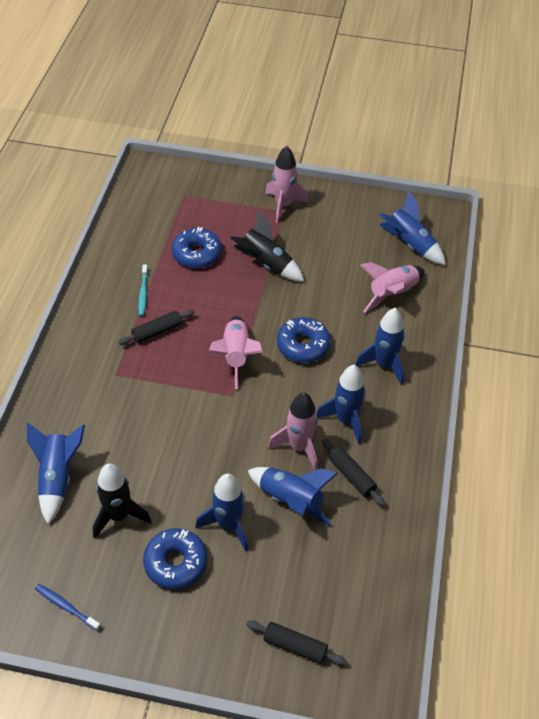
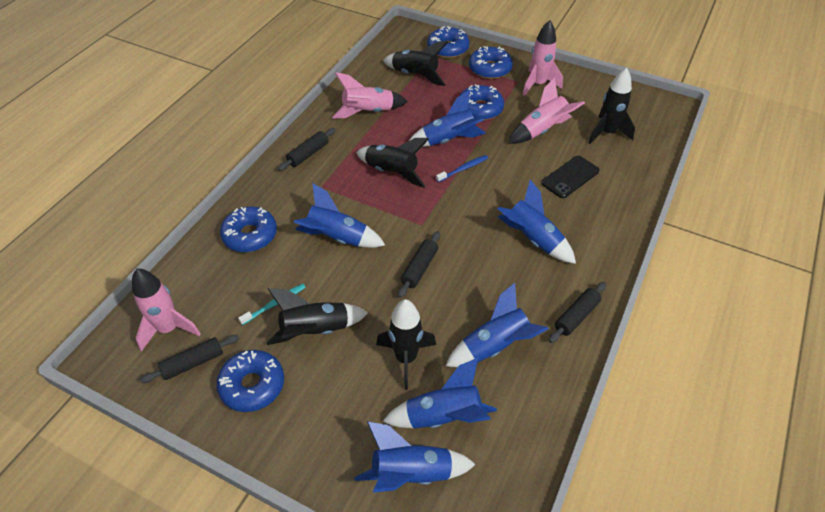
black phone: none = 0 -> [541,156,600,198] = 1
black rocket: [93,464,151,539] [230,210,304,282] = 2 -> [267,288,368,345] [356,138,429,188] [376,299,436,390] [383,41,448,86] [588,68,635,144] = 5
black rolling pin: [118,309,194,345] [246,620,346,665] [322,439,385,506] = 3 -> [140,335,239,383] [278,128,336,171] [398,231,440,298] [549,282,606,343] = 4
blue donut: [143,528,207,589] [172,227,222,268] [277,317,331,363] = 3 -> [216,350,284,412] [220,207,277,252] [427,26,470,58] [459,84,504,120] [469,46,513,79] = 5

